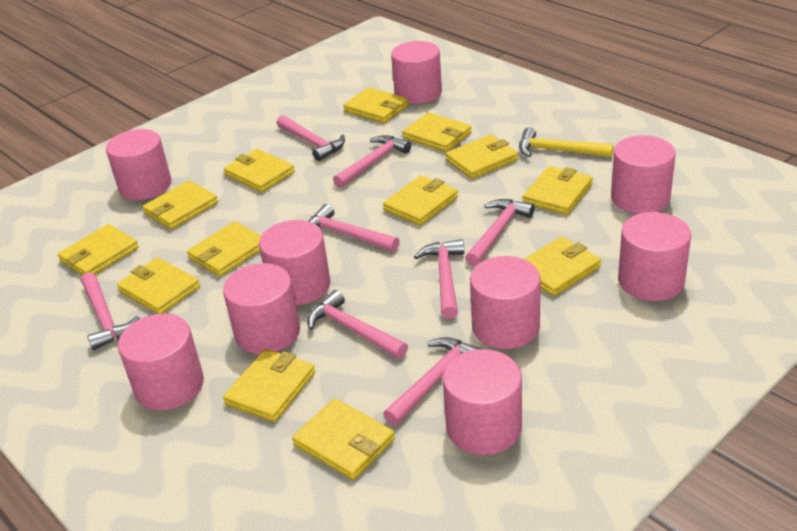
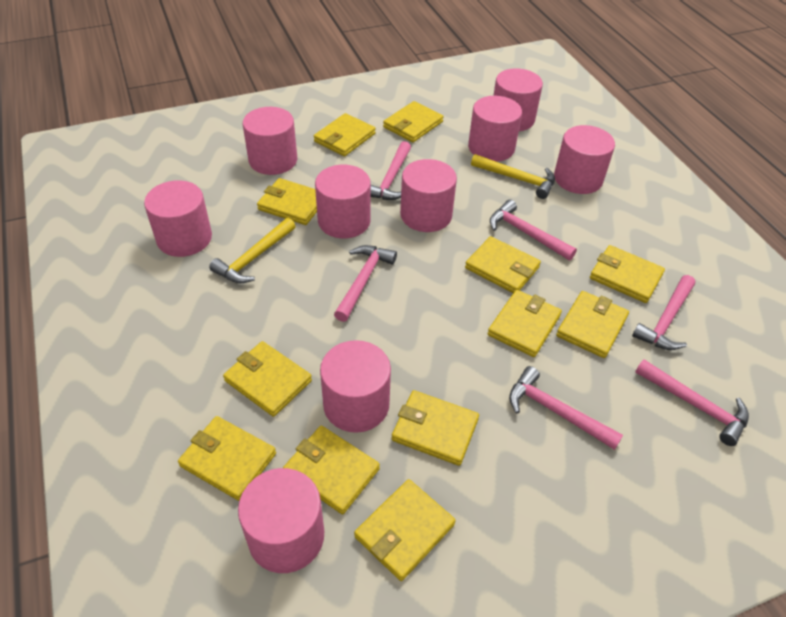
pink hammer: [81,272,140,350] [277,115,345,161] [307,290,408,359] [309,204,400,252] [333,135,411,188] [383,337,481,425] [414,239,464,319] [465,199,535,266] = 8 -> [334,245,397,322] [371,141,411,200] [490,199,577,260] [509,366,623,450] [632,275,695,350] [635,359,749,446] = 6
yellow hammer: [519,127,614,157] = 1 -> [209,218,296,283] [471,154,555,199] = 2
yellow wallet: [58,224,139,276] [117,258,200,314] [143,181,218,230] [187,221,261,277] [223,349,315,422] [224,149,295,192] [292,399,395,480] [343,87,409,123] [383,176,458,226] [402,112,472,152] [446,135,518,179] [523,166,593,215] [524,237,601,296] = 13 -> [178,416,276,501] [223,341,312,417] [257,178,317,225] [283,426,380,514] [314,113,376,156] [354,479,456,581] [383,101,444,142] [392,390,479,466] [465,236,541,293] [488,290,562,357] [556,291,629,358] [590,245,665,303] = 12

